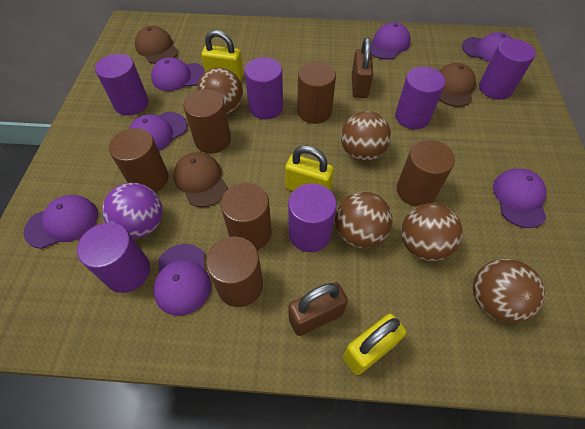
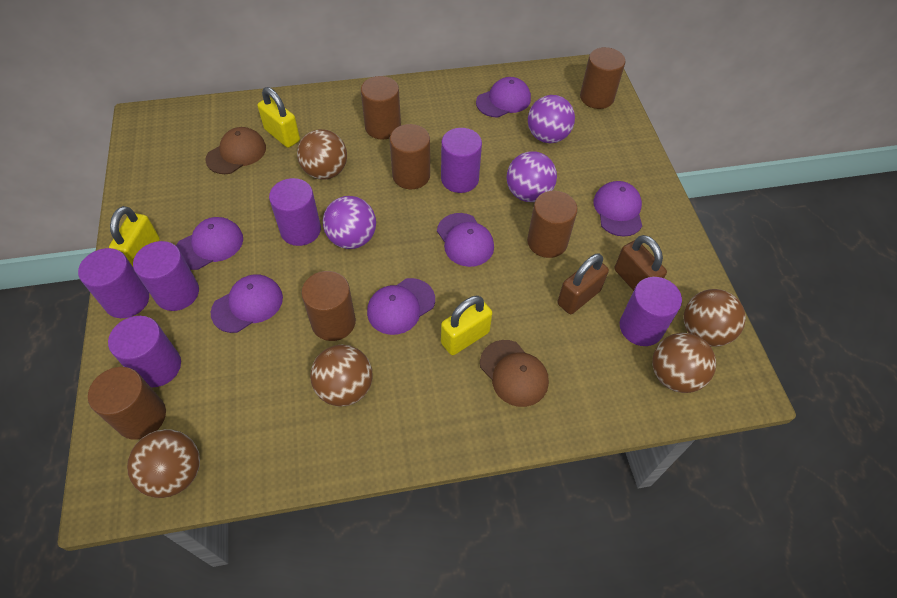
brown cap: [135,26,178,64] [173,152,228,207] [439,63,476,107] = 3 -> [205,127,266,174] [480,340,549,407] = 2
purple ball: [102,183,163,239] = 1 -> [323,196,376,249] [506,151,557,202] [528,95,575,143] = 3
purple cap: [24,195,98,249] [129,112,187,151] [151,57,205,91] [153,244,211,316] [371,22,411,59] [462,32,512,62] [493,169,547,228] = 7 -> [176,217,243,270] [211,274,283,333] [367,278,435,335] [437,213,494,267] [476,77,531,118] [593,181,642,237] = 6

